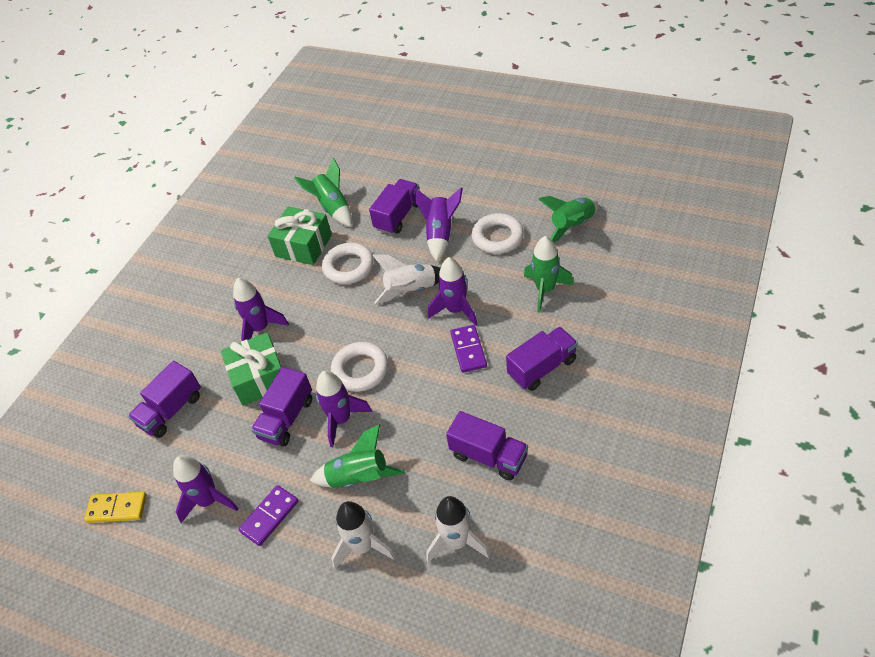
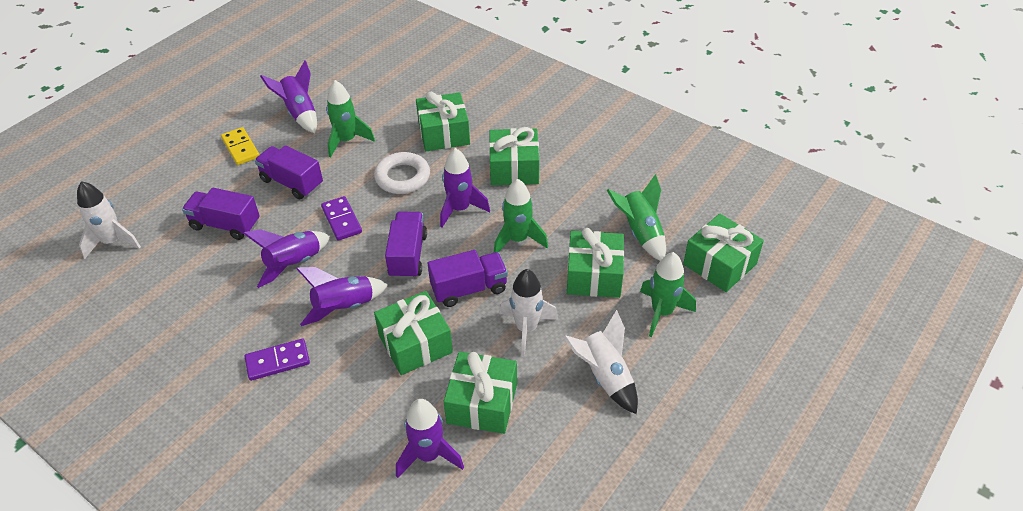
green gift: [221,332,283,406] [268,207,332,265] = 2 -> [374,291,453,375] [416,92,470,151] [443,352,517,434] [489,127,539,185] [567,228,624,298] [683,214,764,292] = 6
purple truck: [128,361,201,438] [251,367,312,446] [369,179,419,234] [446,411,528,481] [506,327,578,391] = 5 -> [182,188,260,240] [255,145,323,199] [385,212,427,279] [428,250,508,307] = 4
white ring: [322,243,374,284] [331,342,388,392] [471,213,524,254] = 3 -> [374,152,430,194] = 1

